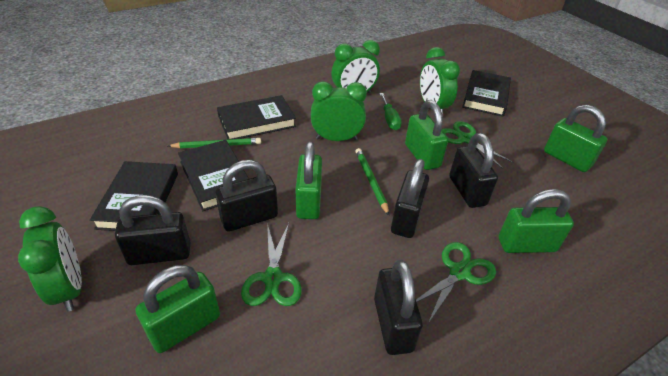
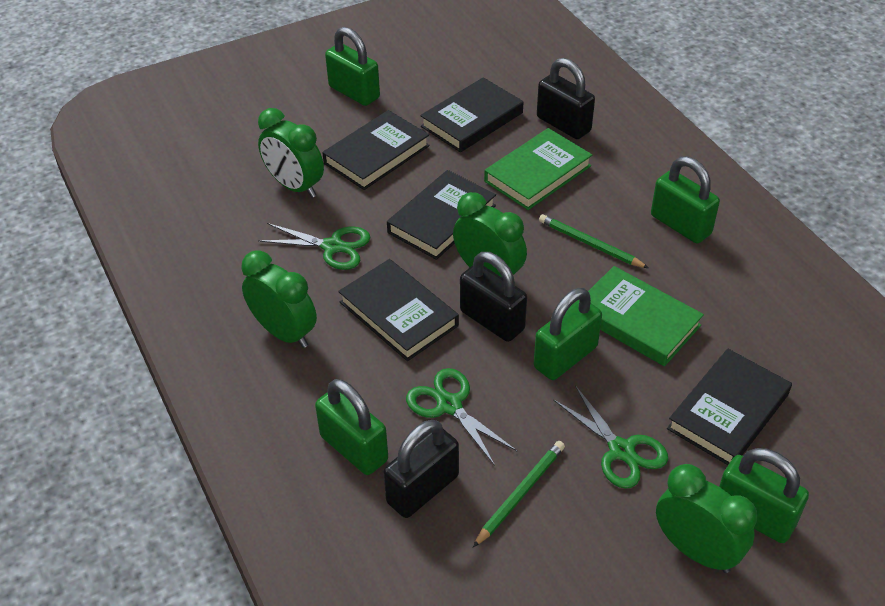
black book: [90,161,178,231] [178,140,249,211] [217,95,296,139] [462,70,511,117] = 4 -> [322,110,430,190] [338,259,459,361] [387,170,496,260] [420,77,523,152] [667,348,792,465] = 5
black padlock: [115,195,190,265] [215,160,278,232] [374,260,423,355] [391,159,429,238] [449,133,498,208] = 5 -> [383,420,459,518] [460,252,527,342] [537,58,595,139] = 3
green book: none = 0 -> [484,128,592,210] [588,266,704,366] = 2
green screwdriver: [380,93,402,130] = 1 -> none = 0

